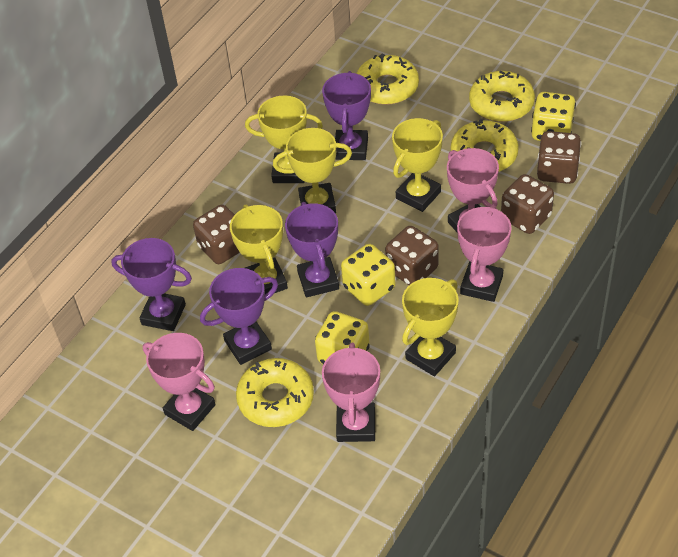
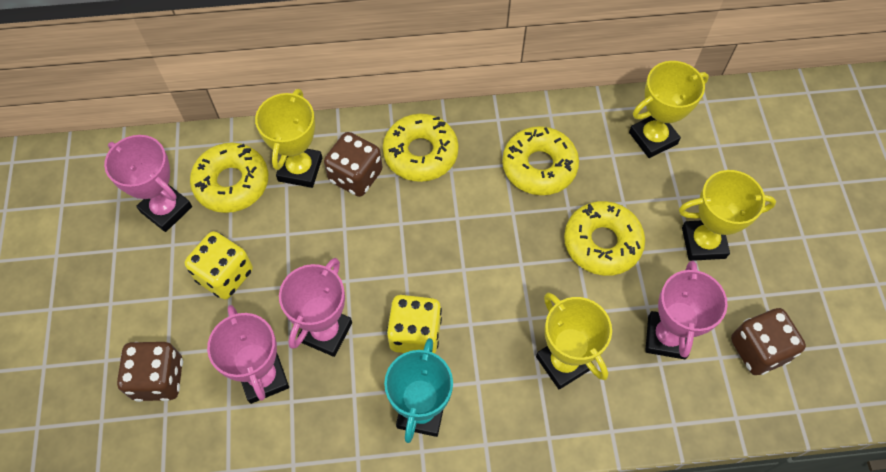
brown dice: [193,205,240,264] [385,226,439,285] [501,174,554,234] [537,131,581,184] = 4 -> [117,342,183,402] [324,132,383,197] [731,308,806,375] = 3
purple trophy: [111,238,192,331] [200,268,278,365] [285,202,339,297] [322,71,371,160] = 4 -> none = 0
turquoise trophy: none = 0 -> [384,338,453,443] = 1
yellow dice: [315,311,370,365] [341,244,396,306] [531,92,576,141] = 3 -> [185,231,253,299] [386,295,442,353] = 2
yellow trophy: [230,205,288,294] [245,95,323,183] [273,128,352,214] [392,118,443,212] [402,278,459,376] = 5 -> [255,89,322,188] [536,292,612,389] [629,61,709,158] [679,170,776,261] = 4

